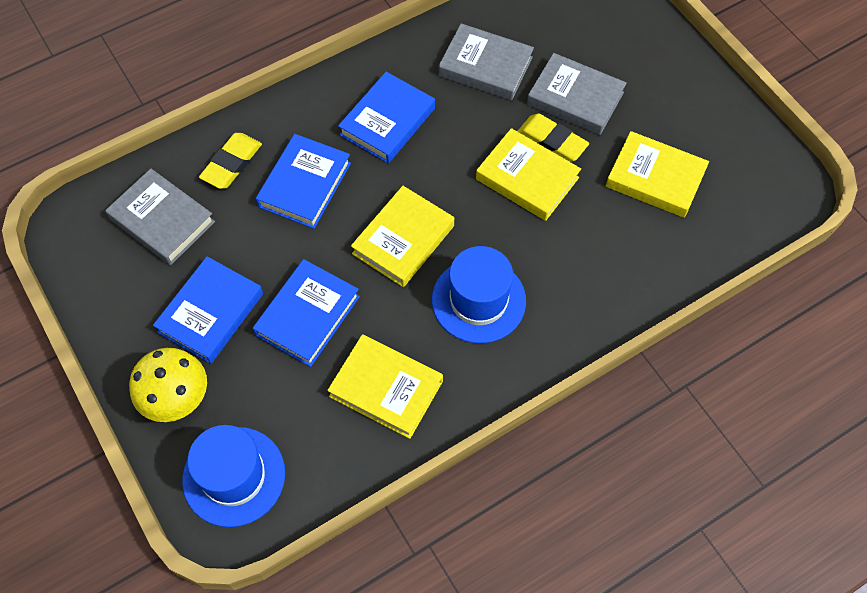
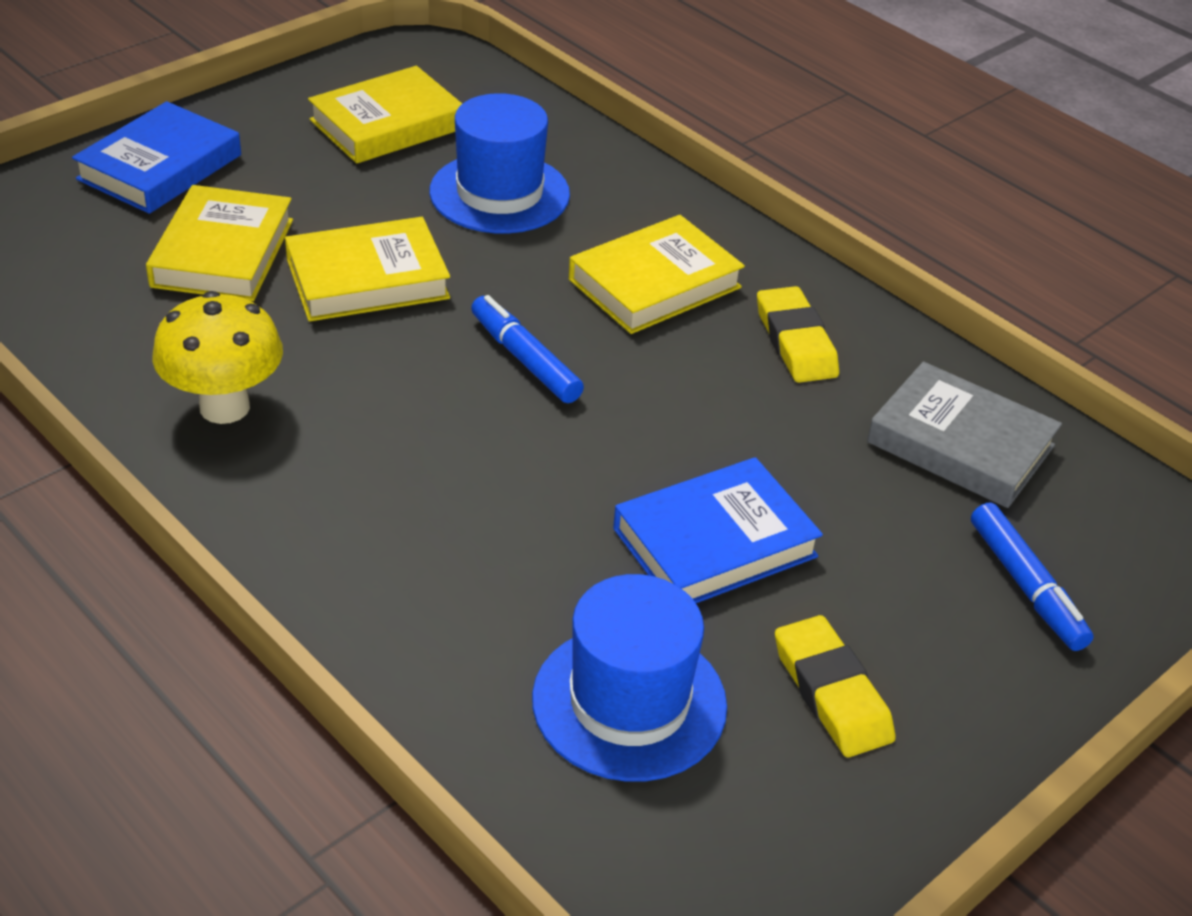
blue book: [153,256,263,364] [253,259,360,367] [256,134,351,229] [338,72,435,164] = 4 -> [72,101,241,214] [613,457,823,603] = 2
blue marker: none = 0 -> [471,295,584,403] [971,502,1094,651] = 2
grey book: [105,169,215,265] [438,24,534,100] [527,53,627,135] = 3 -> [867,362,1062,508] = 1

